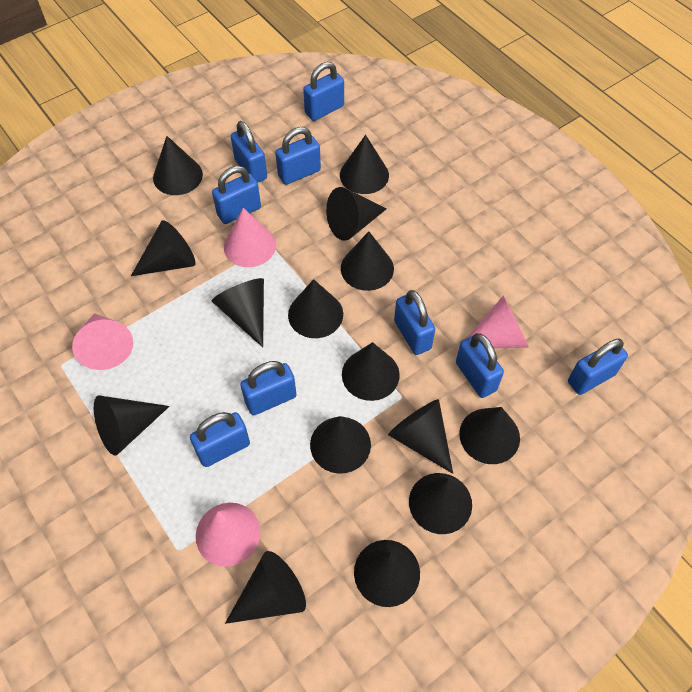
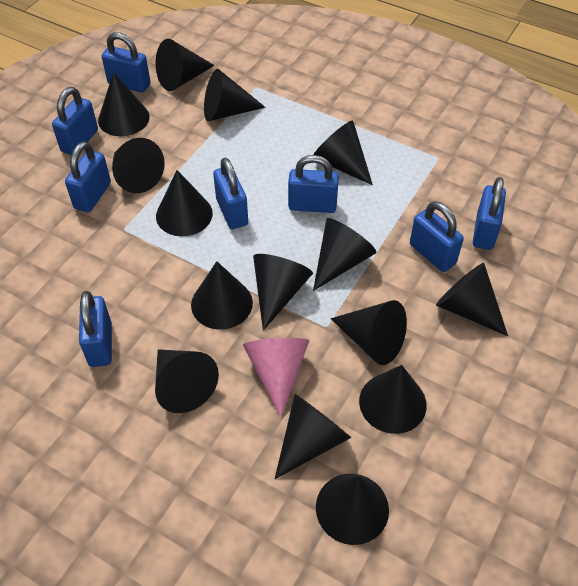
blue padlock: [190,412,250,467] [212,166,261,224] [231,121,267,183] [240,361,297,415] [275,127,321,185] [303,62,344,121] [394,290,435,355] [456,333,504,398] [568,339,628,395] = 9 -> [52,87,98,155] [65,141,111,213] [79,291,112,367] [102,32,151,92] [213,158,248,229] [288,155,339,213] [410,201,464,272] [473,177,506,250] = 8
pink cone: [72,313,133,370] [196,503,260,567] [224,208,276,267] [458,296,529,349] = 4 -> [243,338,309,418] = 1

